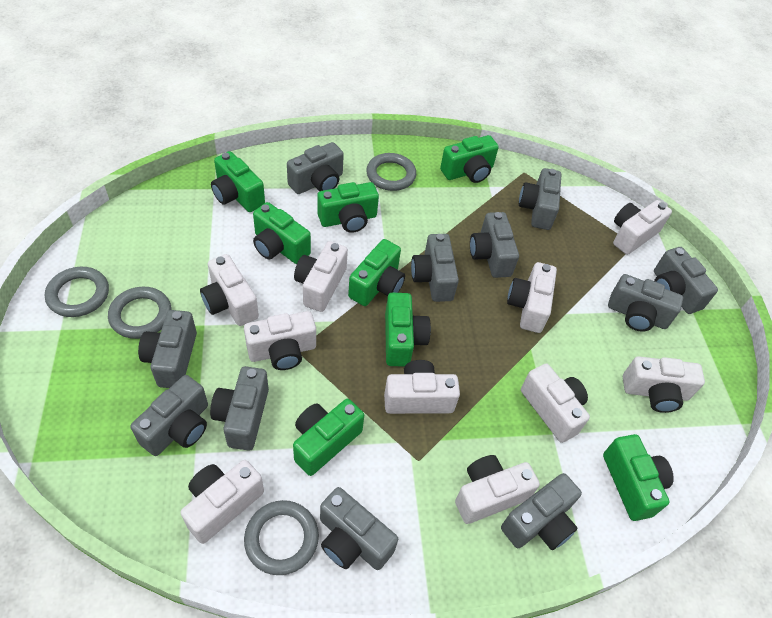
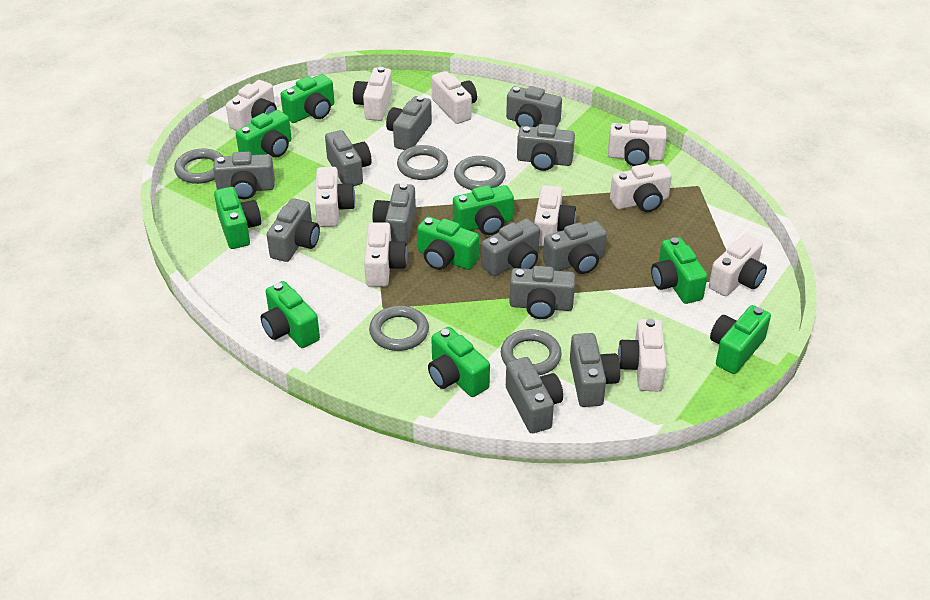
green camera: [211,151,265,212] [253,202,311,264] [293,399,364,476] [318,182,379,233] [348,239,405,306] [385,292,431,367] [440,135,499,183] [603,434,674,521] = 8 -> [214,187,261,249] [236,110,292,157] [261,281,320,348] [281,74,334,123] [417,217,479,270] [428,327,490,397] [453,185,514,235] [651,237,708,304] [710,305,771,374] = 9
grey camera: [131,375,208,456] [138,310,197,388] [210,366,269,451] [287,142,344,194] [320,487,398,570] [411,234,459,302] [470,212,519,278] [501,473,582,550] [519,168,561,230] [608,274,683,332] [654,247,718,314] = 11 -> [213,151,275,199] [267,198,320,262] [325,130,372,186] [373,183,416,245] [386,96,432,150] [481,218,540,276] [506,86,562,128] [506,357,563,433] [509,266,575,319] [517,124,575,171] [543,221,607,274] [570,333,620,407] = 12
grey ring: [45,267,109,317] [108,287,171,339] [244,500,319,575] [366,153,416,191] = 4 -> [174,148,223,184] [369,306,429,351] [397,145,448,180] [454,156,506,190] [501,329,562,375] = 5

